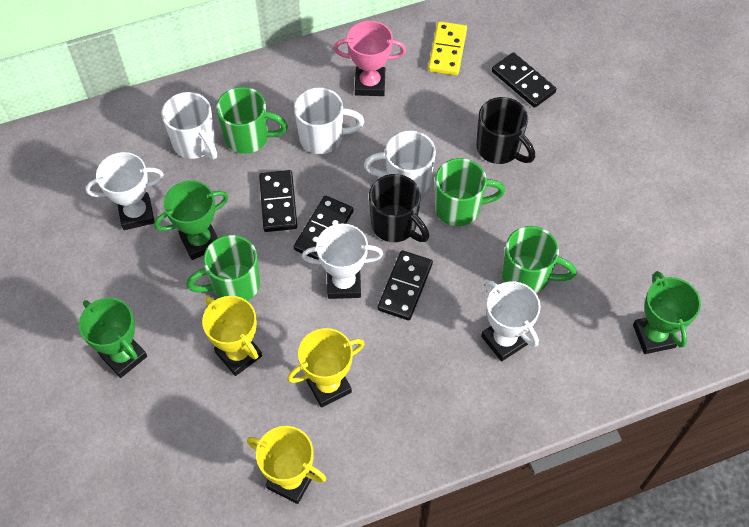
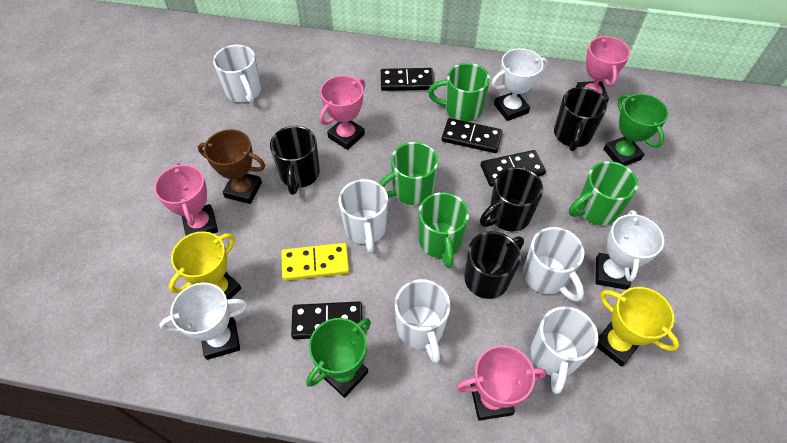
black mug: [369,174,429,242] [476,97,535,164] = 2 -> [270,126,320,195] [464,231,524,299] [480,167,543,231] [554,87,607,151] = 4
brown trophy: none = 0 -> [198,129,265,204] = 1
green trophy: [79,298,147,378] [154,180,229,260] [633,271,701,354] = 3 -> [306,318,371,398] [604,94,669,166] = 2
pink trophy: [334,21,406,96] = 1 -> [154,163,218,236] [319,75,365,150] [456,345,547,421] [576,36,630,102] = 4
white mug: [162,92,217,160] [294,87,364,154] [364,130,436,195] = 3 -> [213,45,261,104] [339,179,388,254] [395,279,450,363] [523,227,584,302] [531,306,598,394] = 5
yellow trophy: [202,296,262,376] [247,426,326,504] [287,328,365,408] = 3 -> [169,231,241,300] [597,287,679,367] = 2

